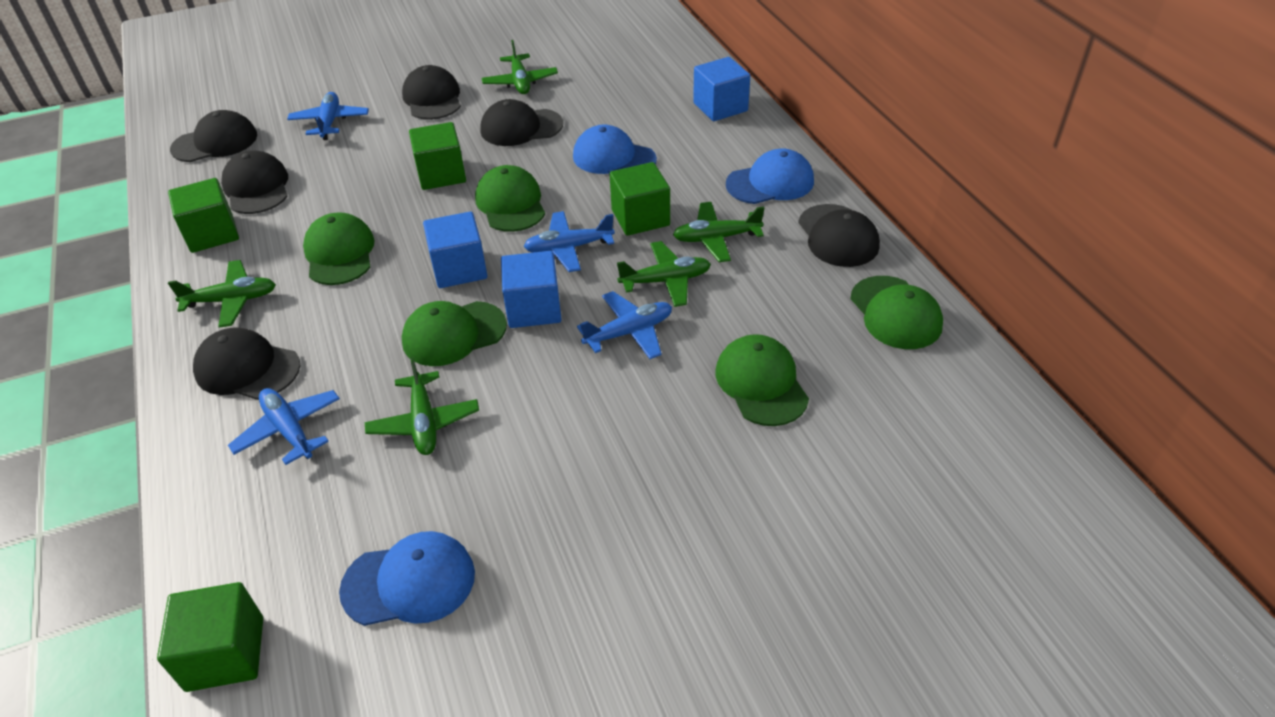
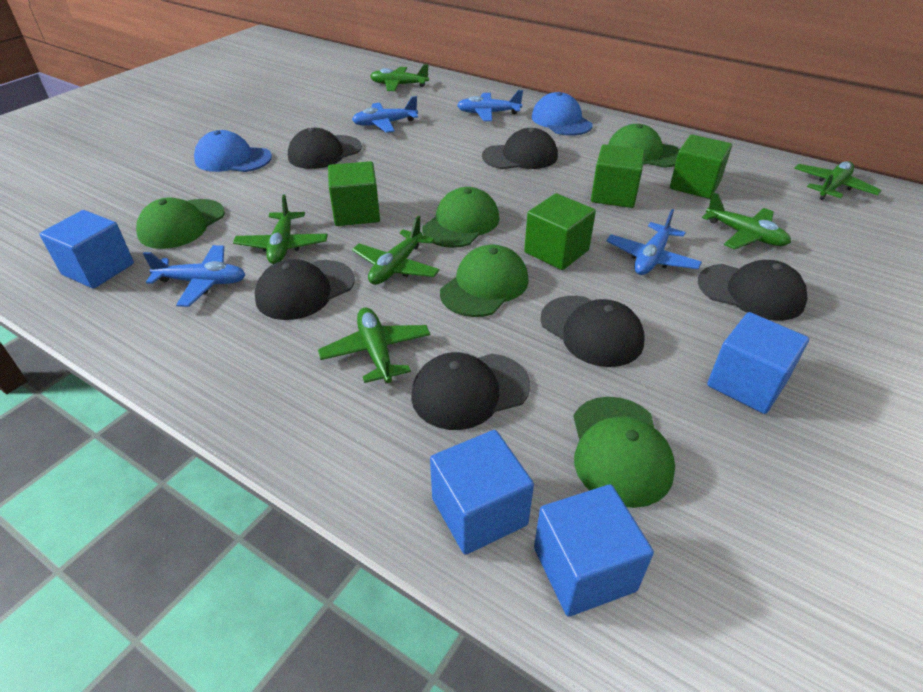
blue cap: [339,531,475,626] [573,125,657,174] [726,148,814,204] = 3 -> [194,130,272,172] [532,92,593,136] = 2
blue cube: [423,211,488,288] [501,251,562,328] [693,57,750,121] = 3 -> [39,210,134,289] [430,430,534,555] [534,484,654,617] [707,312,809,414] = 4
green plane: [168,260,276,328] [365,357,479,455] [481,40,558,94] [617,241,711,307] [673,202,764,262] = 5 -> [233,195,328,264] [318,307,430,384] [352,216,440,285] [370,64,429,91] [702,192,791,249] [794,161,882,200] = 6

